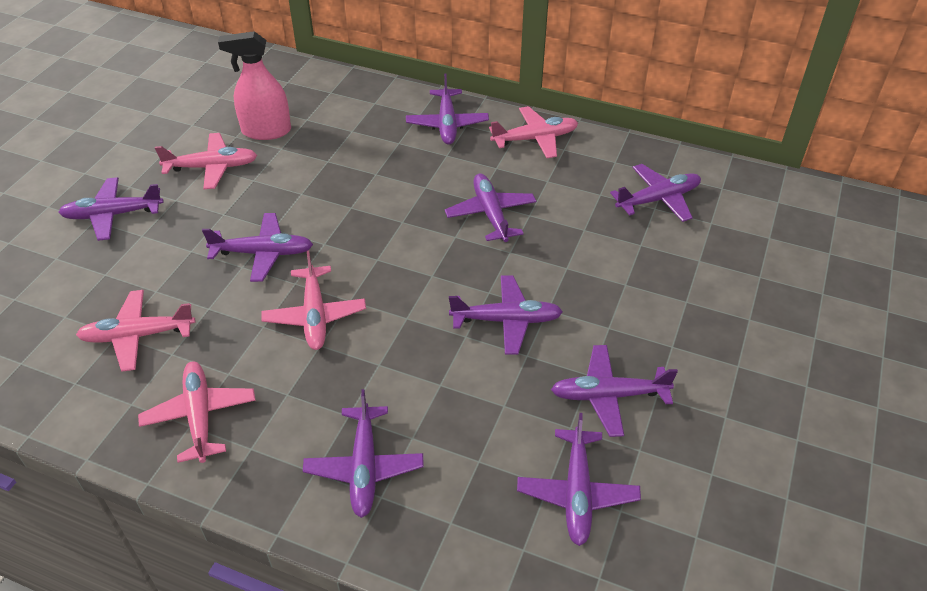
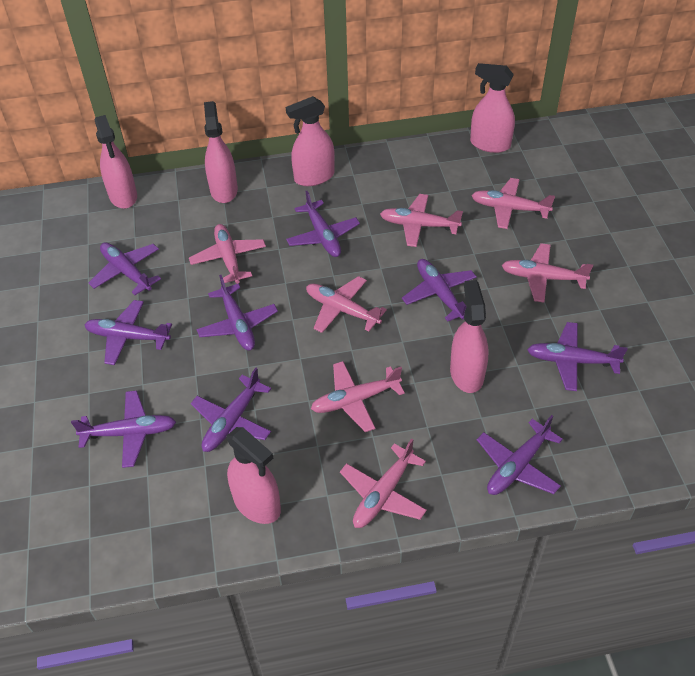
pink plane: [76,290,196,372] [138,361,256,463] [155,133,257,189] [261,250,366,350] [489,106,578,158] = 5 -> [189,224,266,284] [306,276,387,333] [311,361,405,432] [340,439,427,528] [380,194,463,247] [471,178,555,229] [501,243,593,303] = 7
pink spray bottle: [218,31,291,140] = 1 -> [95,115,137,209] [204,101,238,203] [227,427,281,524] [286,96,335,186] [450,280,489,393] [470,63,515,153] = 6

